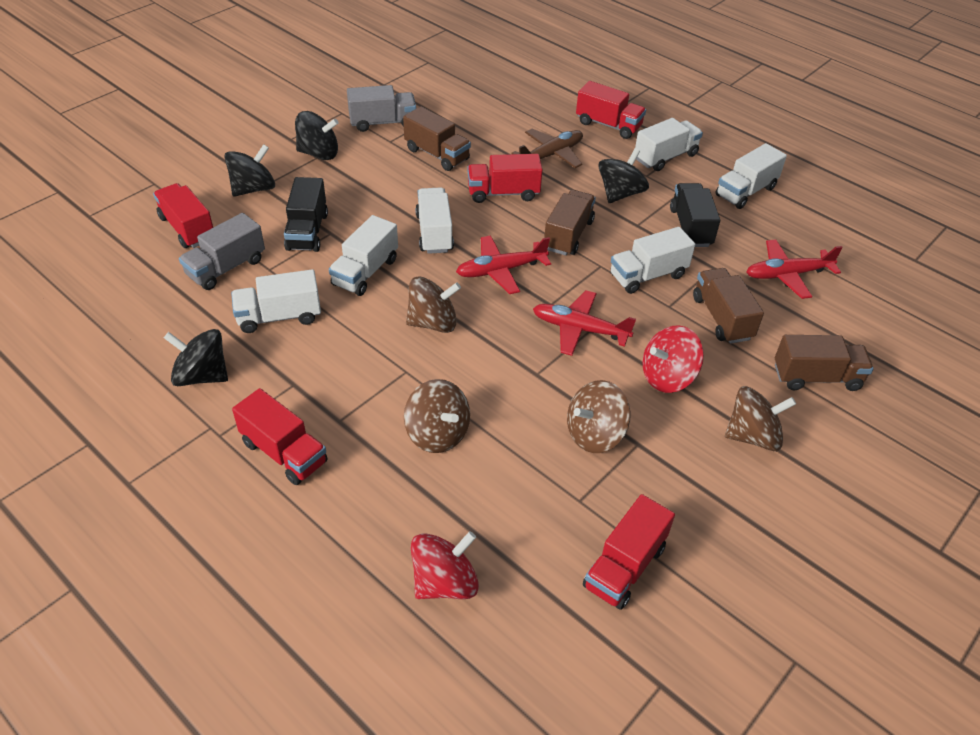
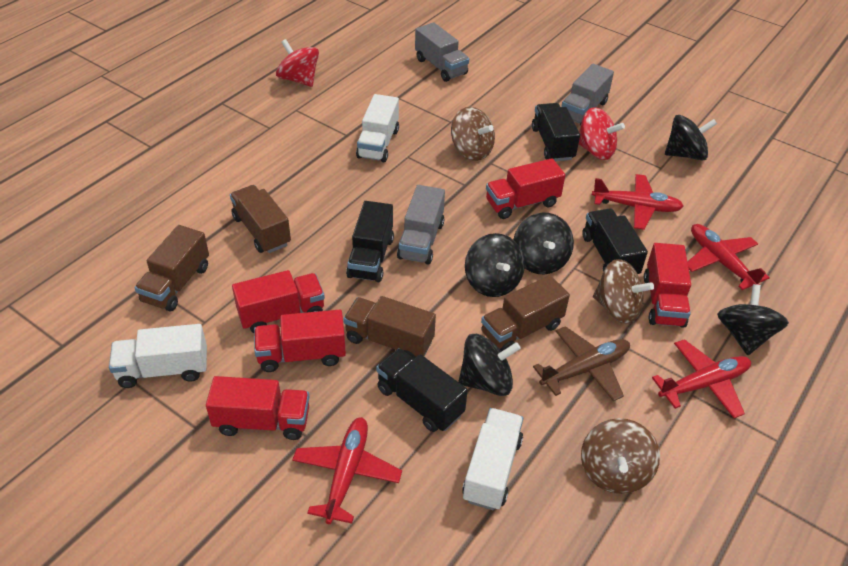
black spinning top: [164,329,228,386] [224,144,275,197] [295,111,338,160] [598,148,649,203] = 4 -> [458,334,521,396] [465,233,525,297] [513,212,574,274] [665,115,717,161] [717,284,789,355] = 5
black truck: [284,177,328,252] [670,183,720,247] = 2 -> [346,201,394,282] [376,348,468,432] [532,103,580,161] [582,208,648,274] = 4
brown spinning top: [404,379,470,453] [406,276,461,333] [567,380,630,453] [725,386,796,451] = 4 -> [451,107,495,161] [581,418,660,494] [593,259,654,324] = 3
grey truck: [179,213,265,290] [347,85,416,132] = 2 -> [397,185,445,265] [415,22,469,82] [562,64,614,125] = 3
red plane: [456,235,551,294] [533,290,636,356] [747,239,843,299] = 3 -> [292,417,402,524] [592,174,684,230] [652,339,751,418] [688,224,770,290] = 4
white truck: [231,269,321,333] [329,215,398,296] [415,187,454,254] [610,227,695,294] [635,118,703,171] [716,143,787,209] = 6 -> [109,324,207,388] [356,94,399,162] [462,408,523,510] = 3

